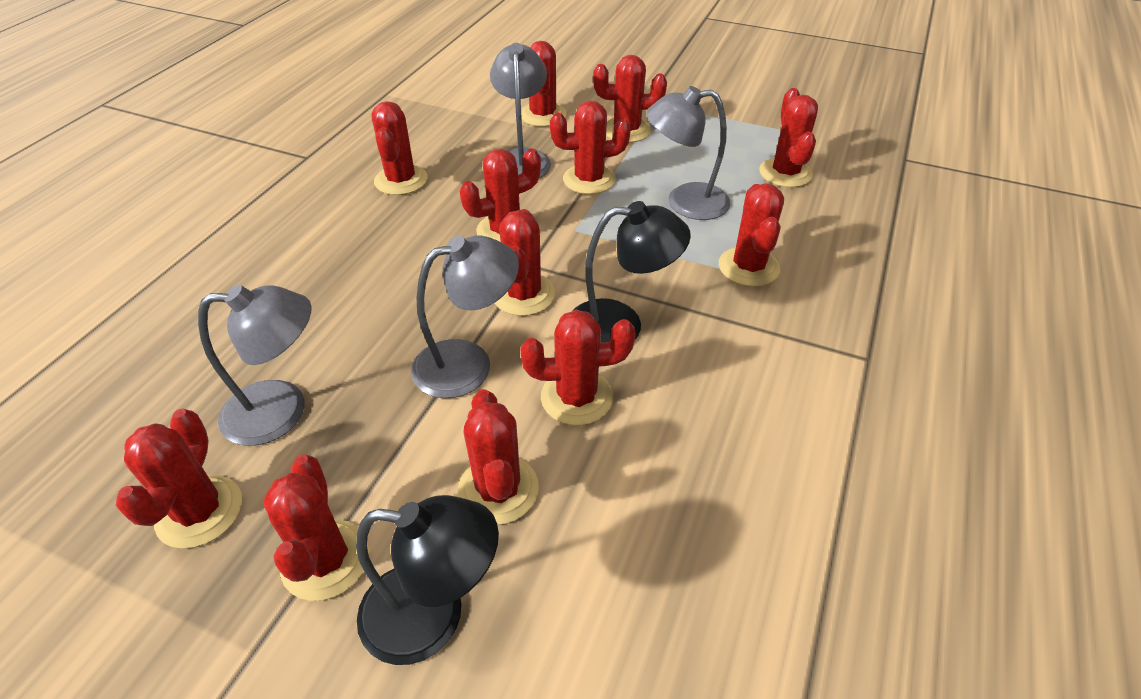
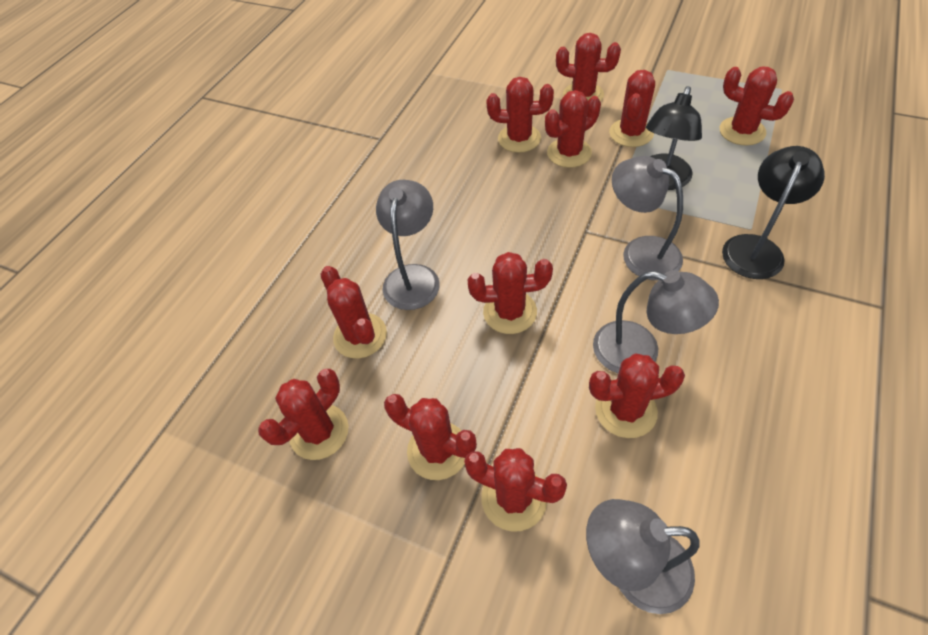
red cactus: [116,409,242,549] [263,454,370,601] [372,101,428,195] [458,389,539,525] [460,148,541,242] [495,209,555,316] [520,310,636,425] [521,41,567,127] [550,101,631,194] [593,55,667,143] [719,184,784,287] [759,88,818,188] = 12 -> [258,369,349,460] [321,266,387,359] [384,394,477,480] [464,448,567,532] [467,252,553,334] [487,77,554,153] [545,90,601,168] [556,33,621,102] [589,354,685,438] [609,70,655,147] [720,67,794,146] = 11

